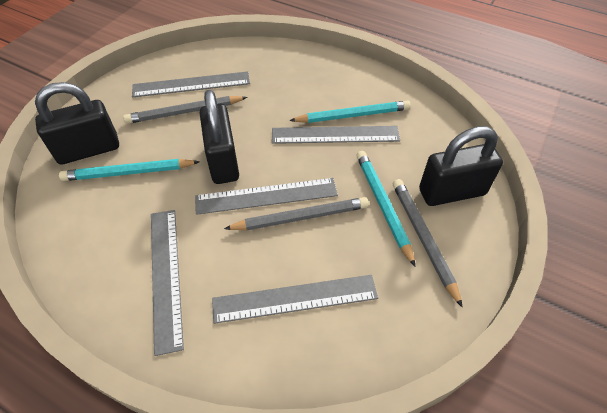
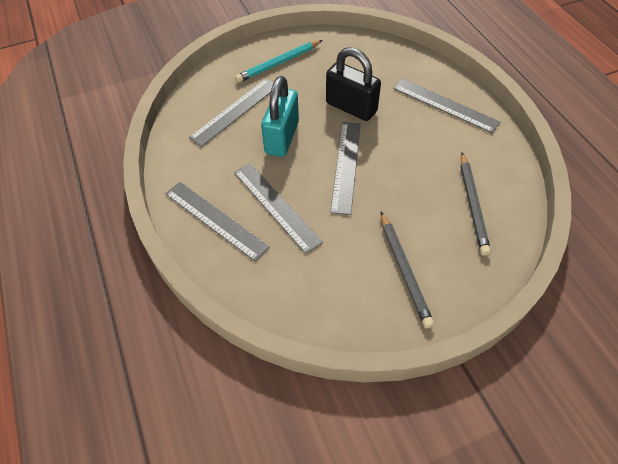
black padlock: [35,82,119,165] [200,90,239,184] [419,126,503,206] = 3 -> [326,47,381,121] = 1
grey pencil: [123,96,247,124] [224,197,369,230] [393,179,463,308] = 3 -> [381,212,434,328] [461,152,491,256] = 2
turquoise padlock: none = 0 -> [261,76,299,157] = 1
turquoise pencil: [59,159,200,181] [289,101,411,123] [356,151,415,266] = 3 -> [235,40,323,83] = 1

